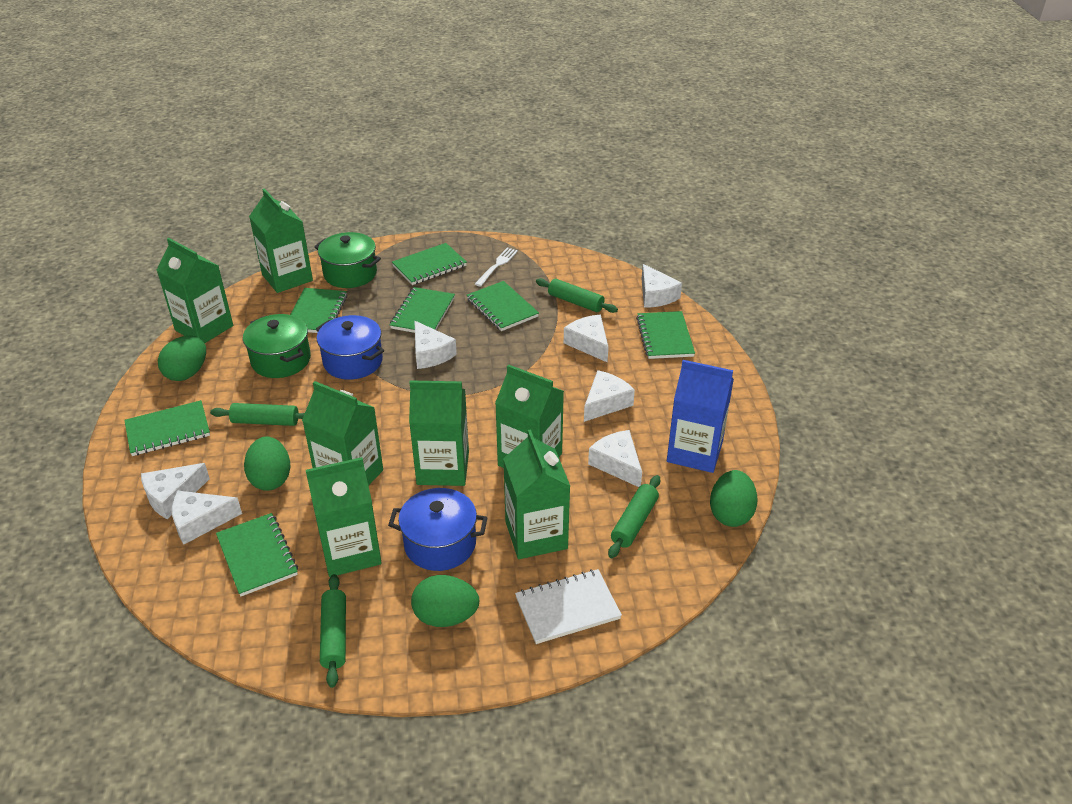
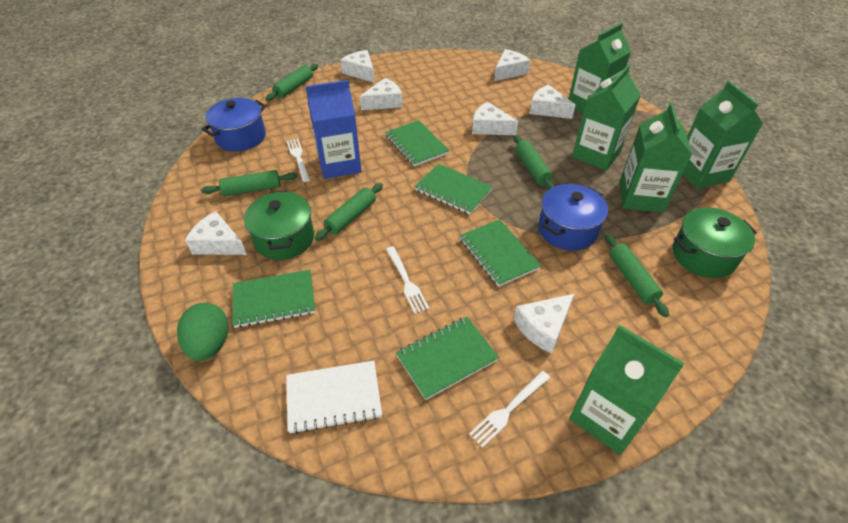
green carton: [157,238,233,343] [249,188,313,293] [302,381,383,486] [306,457,382,577] [409,380,469,486] [495,364,564,468] [503,429,570,559] = 7 -> [569,23,631,114] [569,325,685,455] [572,65,641,171] [619,103,692,213] [683,81,763,189] = 5
green egg: [158,336,206,381] [244,436,291,491] [411,575,479,627] [710,470,758,527] = 4 -> [177,303,229,361] = 1
green notebook: [124,400,210,456] [216,513,298,596] [290,288,347,333] [390,287,455,333] [392,243,467,285] [467,281,539,331] [636,311,695,359] = 7 -> [233,270,315,328] [385,120,450,167] [396,317,499,400] [415,164,493,214] [460,219,541,287] = 5
green rolling pin: [210,403,305,426] [320,574,346,688] [536,278,618,313] [608,475,660,558] = 4 -> [201,170,298,196] [266,64,318,101] [315,183,383,241] [514,135,555,190] [605,234,669,317] = 5
white fork: [475,247,518,287] = 1 -> [287,138,310,182] [386,246,429,314] [469,371,550,448] = 3

